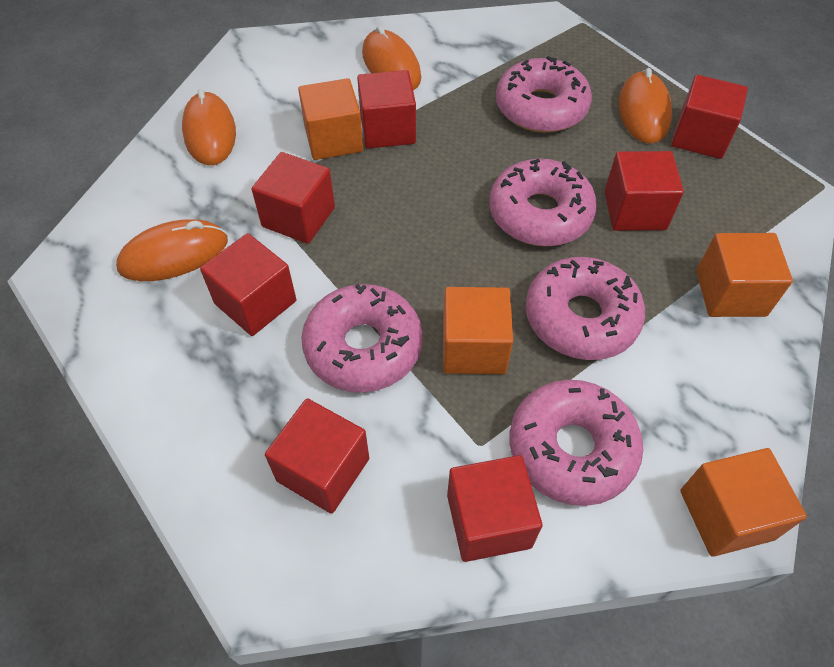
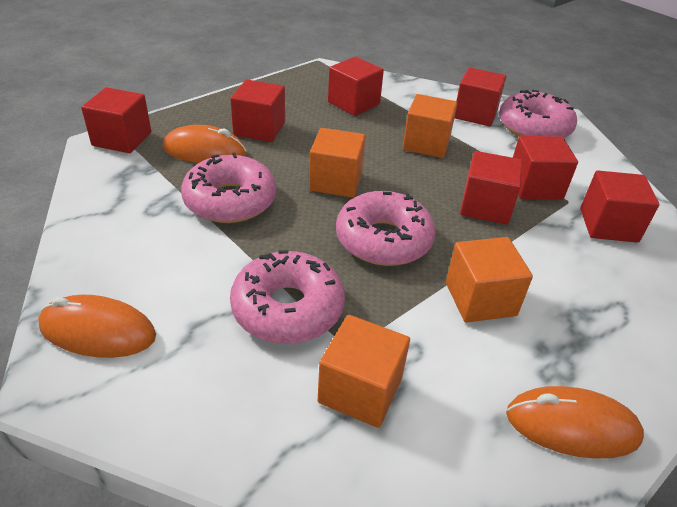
orange mouse: [116,219,228,281] [182,89,236,165] [362,26,421,90] [619,68,672,144] = 4 -> [38,295,156,358] [163,125,247,163] [506,386,644,459] = 3
pink donut: [301,284,423,393] [489,159,597,246] [496,56,592,133] [510,380,643,506] [526,257,645,360] = 5 -> [181,153,277,223] [230,250,345,344] [336,191,435,266] [499,90,577,138] = 4

